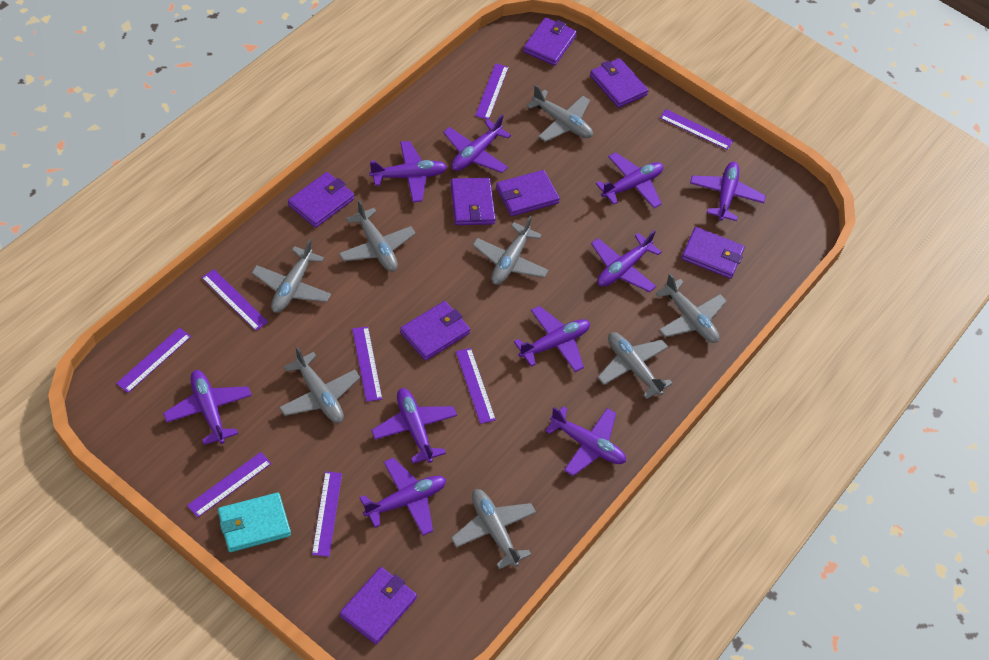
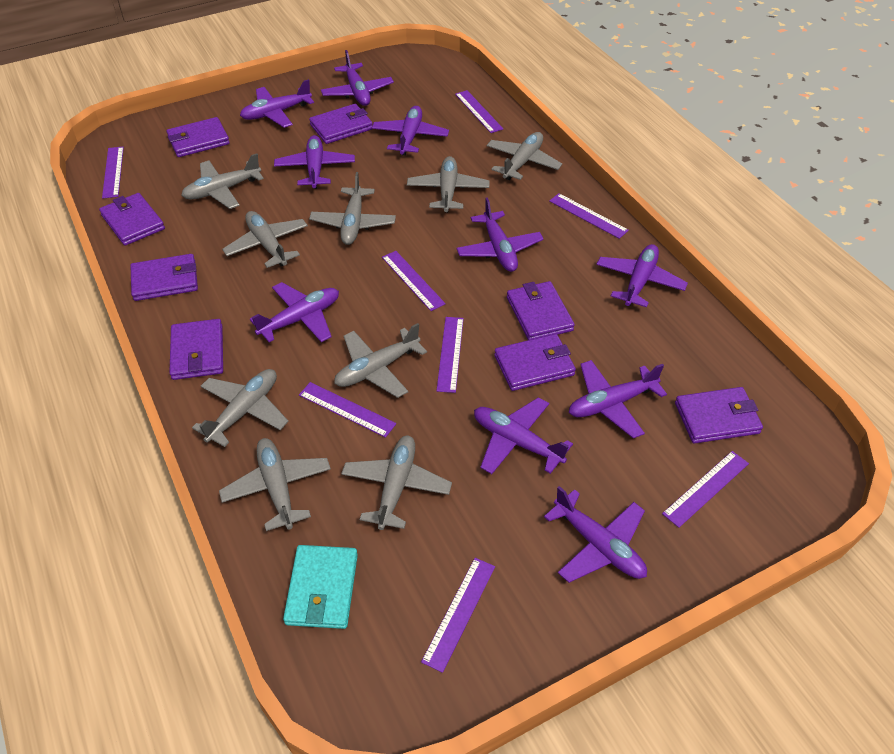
grey plane: [252,239,331,313] [279,347,360,423] [339,200,416,271] [451,489,536,569] [473,216,549,285] [526,85,593,142] [598,332,673,399] [656,273,727,343] = 8 -> [181,154,264,209] [192,369,289,447] [219,438,331,531] [222,211,308,268] [309,172,396,245] [334,323,427,398] [341,435,452,530] [407,156,489,212] [487,132,562,180] = 9

